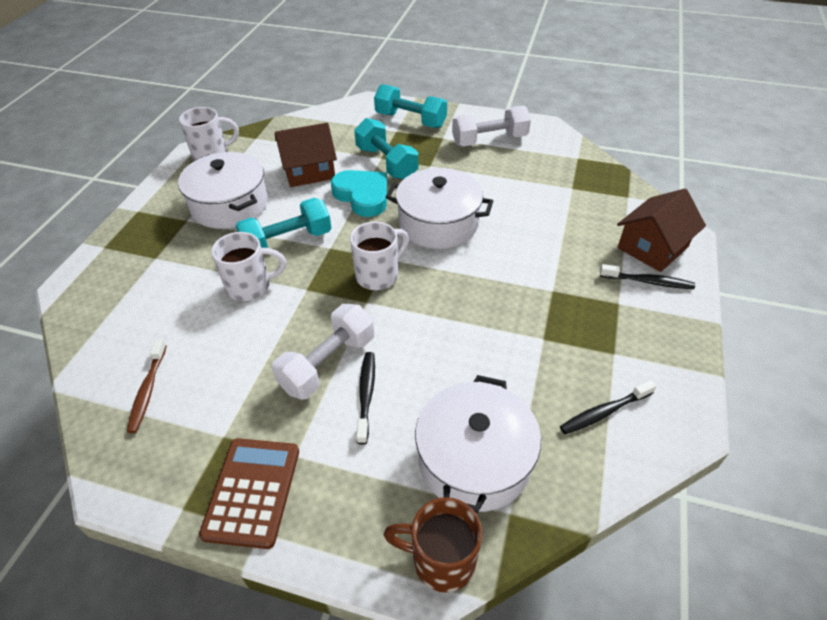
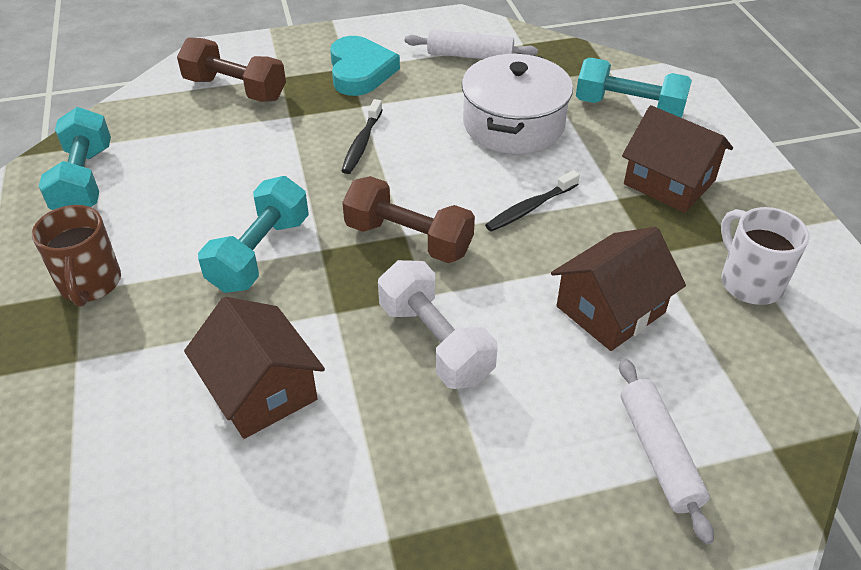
black toothbrush: [356,352,375,445] [560,380,656,434] [600,264,695,289] = 3 -> [341,99,383,174] [485,170,580,232] = 2
brown calculator: [199,438,299,549] = 1 -> none = 0
brown dumbbell: none = 0 -> [177,37,286,102] [342,176,475,263] = 2
brown house: [275,123,337,187] [617,189,706,272] = 2 -> [184,297,325,439] [551,227,686,351] [622,105,733,213] = 3
brown toothbrush: [127,339,167,433] = 1 -> none = 0
white dumbbell: [272,304,375,400] [452,106,531,146] = 2 -> [378,260,497,389] = 1
white mug: [179,107,239,160] [211,232,286,301] [350,222,409,290] = 3 -> [721,207,810,305] = 1
white pot: [178,152,268,229] [386,168,493,249] [415,375,541,514] = 3 -> [462,53,573,154] = 1
white rolling pin: none = 0 -> [405,30,538,59] [619,358,714,544] = 2

